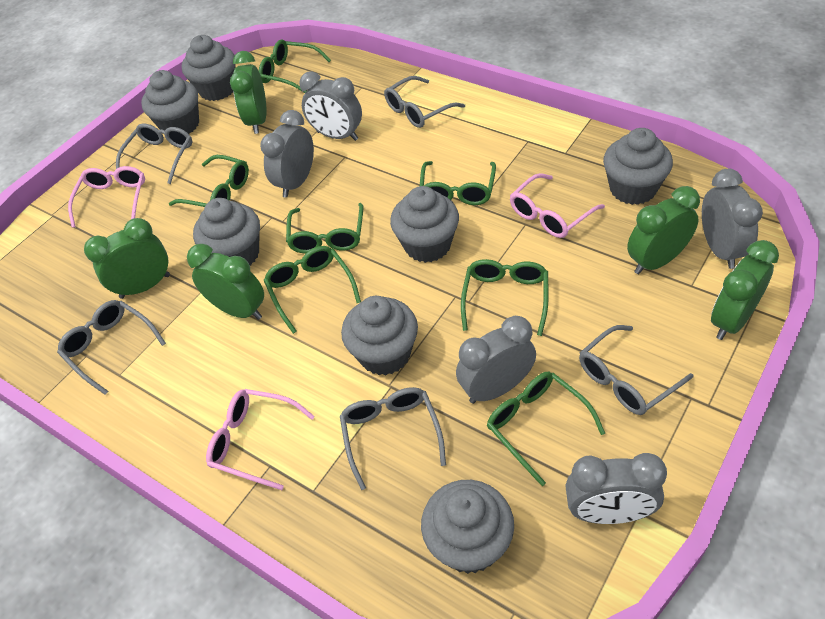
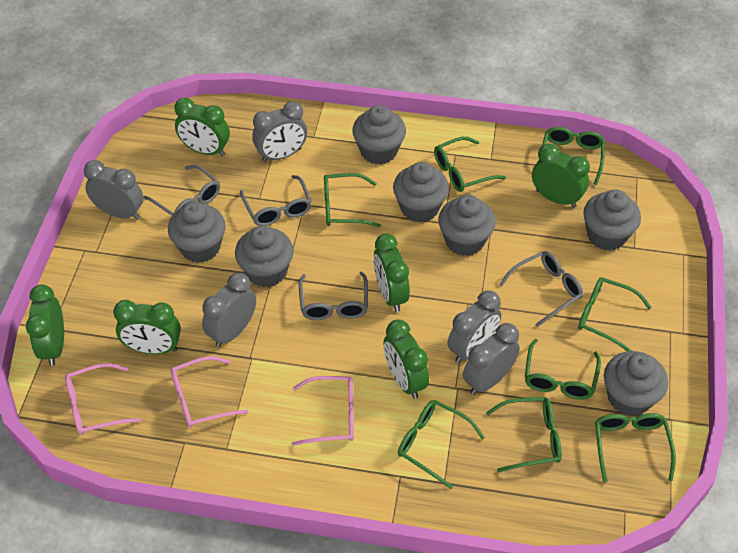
green clock: [84,218,170,299] [187,244,264,320] [230,51,267,134] [627,186,700,274] [711,240,779,340] = 5 -> [26,284,64,366] [113,300,181,354] [174,98,230,156] [373,234,410,312] [383,319,429,399] [532,143,590,208] = 6
green glasses: [169,155,249,207] [259,39,331,93] [264,246,361,334] [286,203,363,253] [420,161,496,205] [461,259,549,336] [487,371,605,486] = 7 -> [324,173,381,227] [398,400,485,489] [434,137,506,192] [486,397,562,472] [525,339,601,400] [542,127,605,185] [578,277,652,351] [595,413,676,483] = 8
grey glasses: [57,300,166,395] [116,124,192,184] [340,387,446,490] [384,76,465,128] [579,325,693,415] = 5 -> [143,165,220,216] [240,175,312,226] [299,271,368,320] [499,251,583,327] = 4

